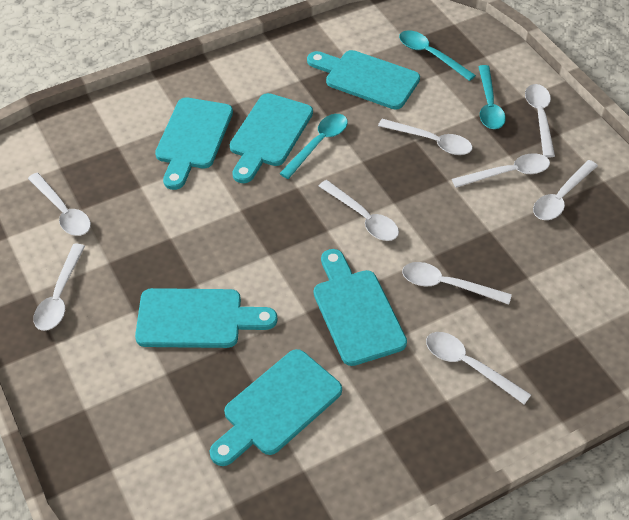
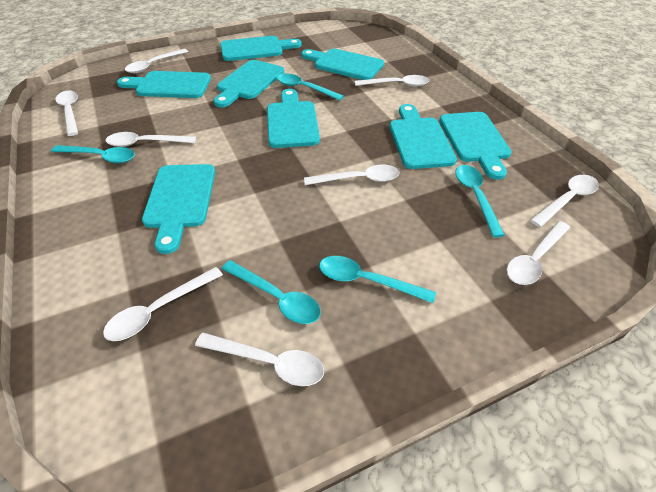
turquoise cutting board: [135,288,277,348] [155,98,233,190] [210,349,342,466] [230,93,313,183] [307,50,420,110] [314,249,407,366] = 6 -> [117,71,211,98] [142,164,215,254] [214,60,284,108] [220,36,302,61] [267,89,320,148] [301,49,384,80] [389,104,457,169] [439,112,512,180] = 8
turquoise spoon: [279,114,348,179] [399,30,476,81] [478,65,506,129] = 3 -> [51,145,135,163] [221,260,321,324] [277,73,344,101] [319,256,436,303] [456,165,505,237] = 5

